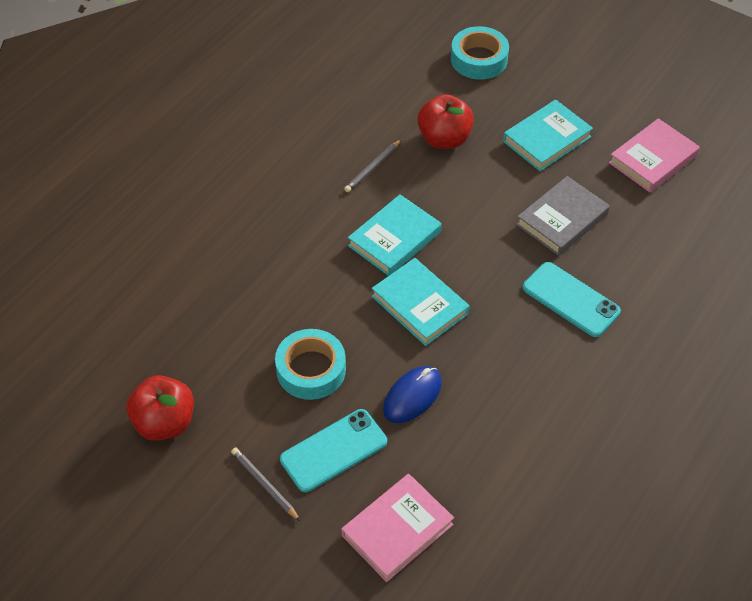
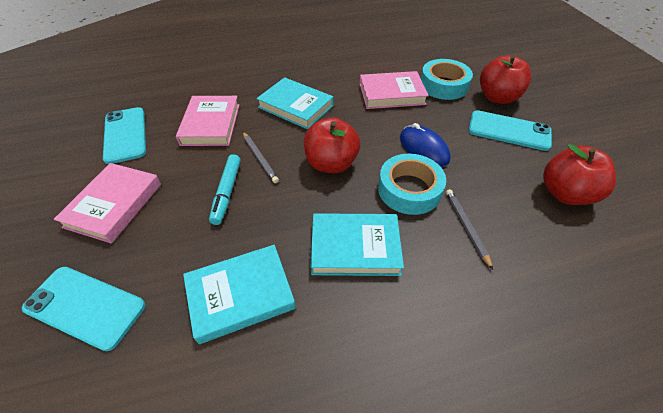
grey book: [516,176,610,256] = 1 -> none = 0
pink book: [341,474,454,582] [609,118,700,193] = 2 -> [54,163,161,243] [176,96,239,146] [360,71,429,109] = 3
red apple: [126,375,194,441] [417,94,474,149] = 2 -> [304,117,360,173] [480,55,531,104] [543,144,616,205] = 3
turquoise marker: none = 0 -> [209,154,241,225] = 1
turquoise phone: [280,409,387,492] [523,262,621,337] = 2 -> [22,267,145,351] [103,107,146,164] [468,110,552,151] = 3

